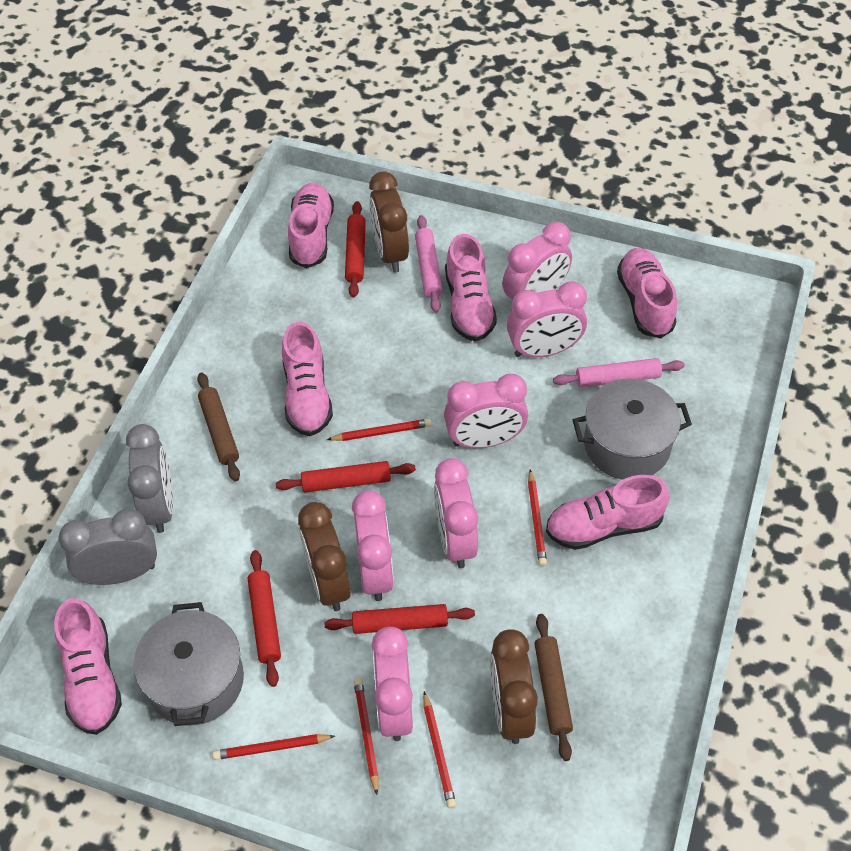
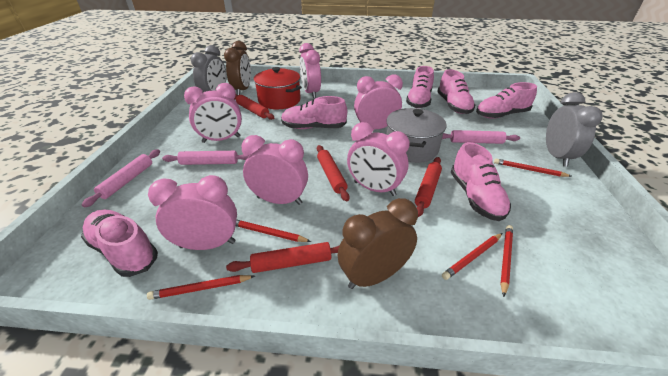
brown clock: [298,502,351,611] [369,172,409,272] [490,629,538,744] = 3 -> [224,41,251,95] [338,198,418,289] = 2
brown rolling pin: [197,372,240,481] [534,614,573,761] = 2 -> none = 0
grey pot: [133,602,244,726] [573,379,692,480] = 2 -> [386,108,447,163] = 1
pink rolling pin: [415,215,443,313] [553,358,685,387] = 2 -> [82,149,160,208] [162,151,249,165] [442,130,520,144] = 3
red pot: none = 0 -> [254,67,302,109] = 1

